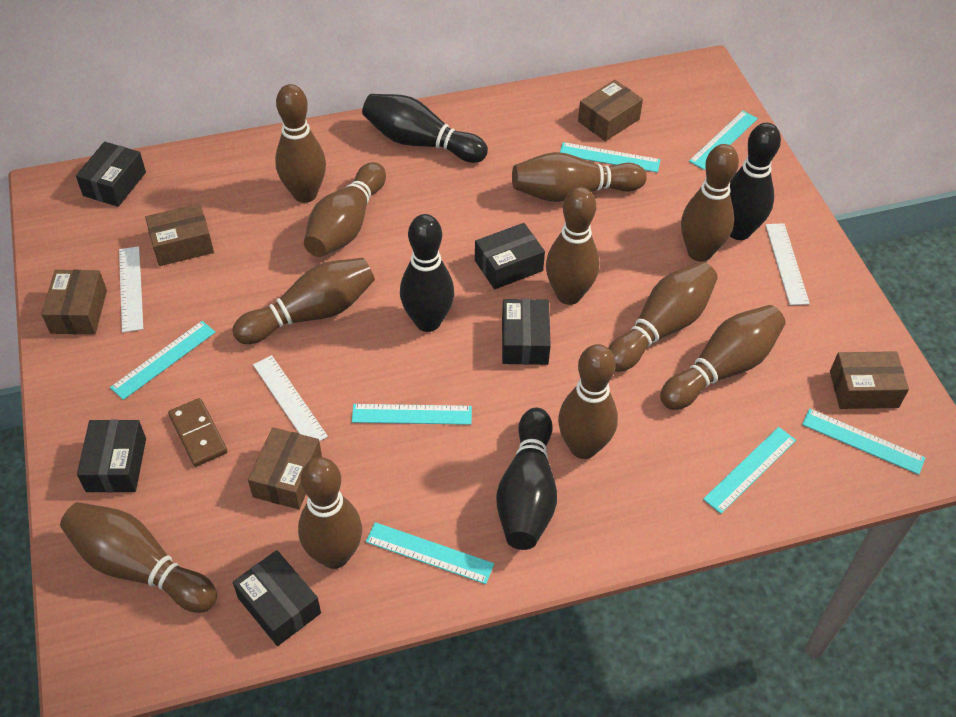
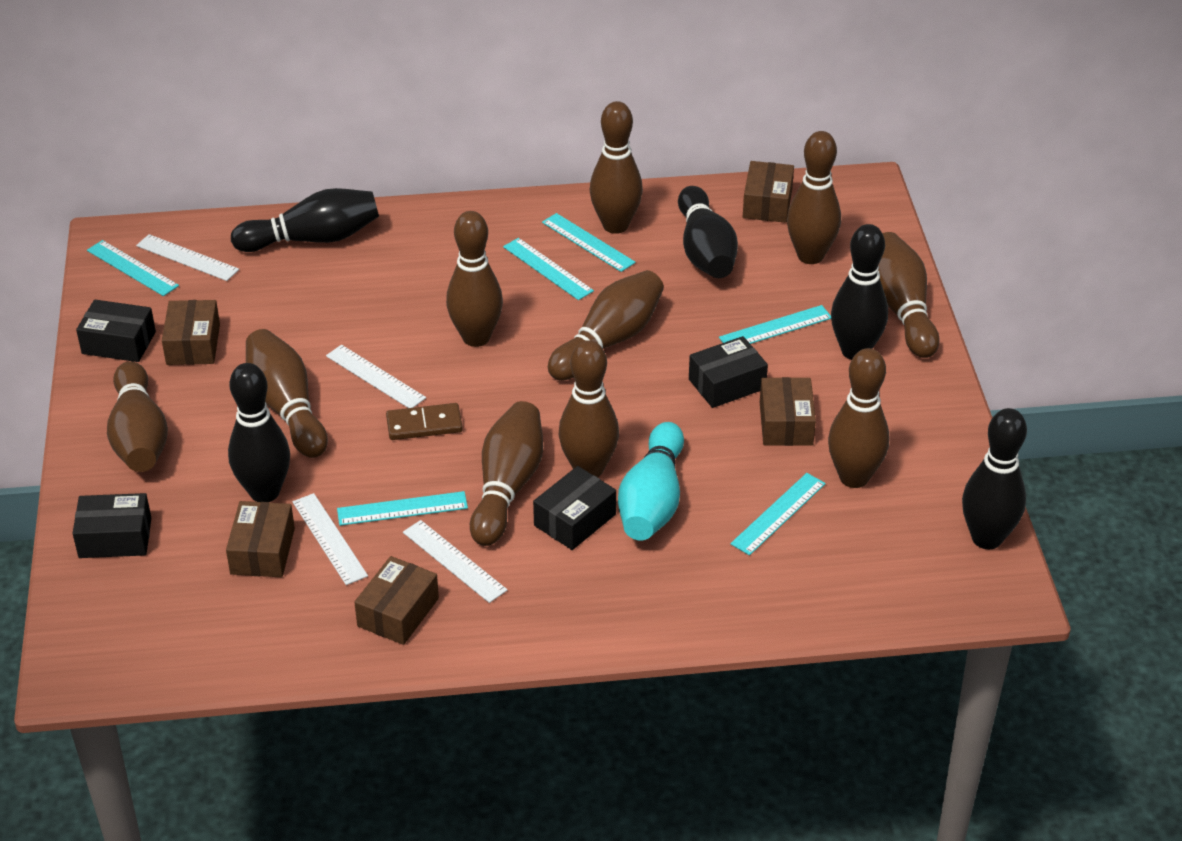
black bowling pin: [362,94,488,163] [400,214,454,332] [496,408,557,550] [730,123,781,240] = 4 -> [228,363,290,502] [231,188,379,252] [678,186,738,278] [831,224,888,360] [962,408,1027,549] = 5
black box: [76,142,146,207] [77,420,146,492] [233,550,321,646] [475,223,545,289] [502,299,551,365] = 5 -> [72,493,151,558] [76,300,156,362] [533,466,616,550] [689,336,768,408] = 4
brown bowling pin: [60,502,217,613] [232,258,375,344] [275,84,326,203] [298,457,362,569] [304,162,386,257] [512,152,647,202] [546,187,599,305] [558,344,618,459] [609,261,718,372] [660,305,786,410] [681,144,739,262] = 11 -> [107,361,168,472] [246,329,328,458] [446,211,503,347] [470,401,543,546] [548,270,664,381] [559,340,619,477] [590,101,643,234] [787,131,841,264] [828,348,889,488] [878,232,939,358] = 10
turquoise bowling pin: none = 0 -> [618,422,684,540] = 1
turquoise ruler: [110,321,215,400] [352,404,472,425] [366,522,494,584] [560,142,661,172] [689,111,758,170] [703,427,796,514] [802,409,925,475] = 7 -> [87,240,179,296] [337,491,468,526] [503,238,594,300] [542,213,636,272] [719,305,831,344] [730,473,826,555] = 6
white ruler: [119,246,143,333] [253,355,328,441] [766,223,810,305] = 3 -> [136,234,239,281] [292,493,368,585] [326,345,426,408] [403,520,507,603] = 4

